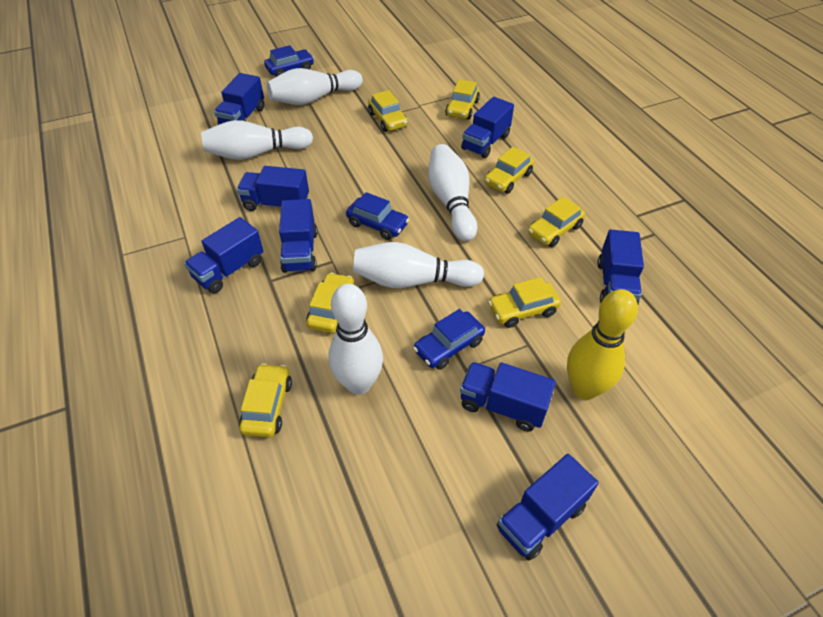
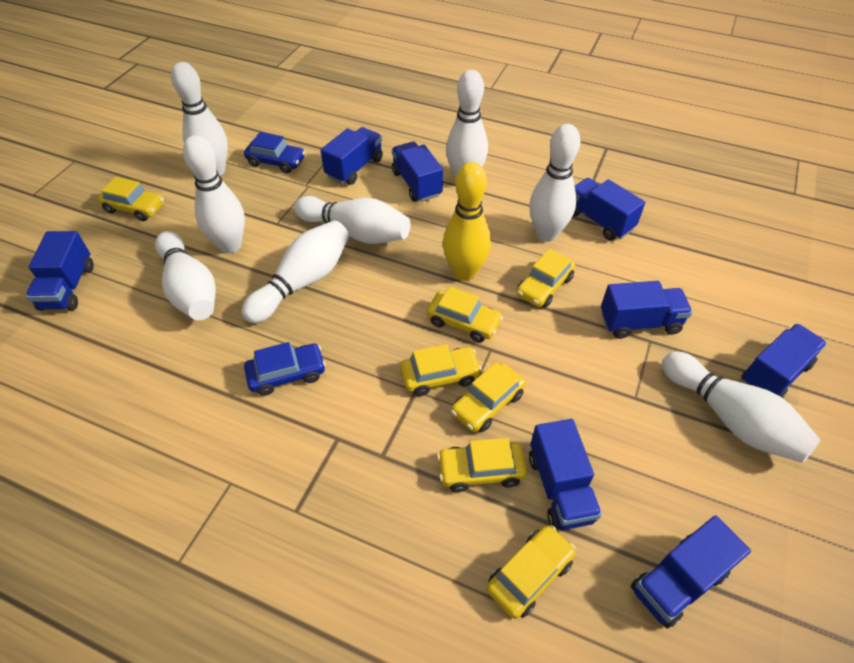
blue car: [264,45,314,77] [346,192,409,240] [413,309,485,370] = 3 -> [244,132,305,173] [244,342,326,396] = 2
white bowling pin: [201,120,313,160] [267,68,363,105] [329,284,383,395] [353,242,484,288] [428,144,477,241] = 5 -> [155,231,216,320] [171,62,228,176] [183,135,245,253] [242,220,349,323] [294,196,411,244] [446,70,488,180] [529,124,580,242] [662,352,821,463] = 8

